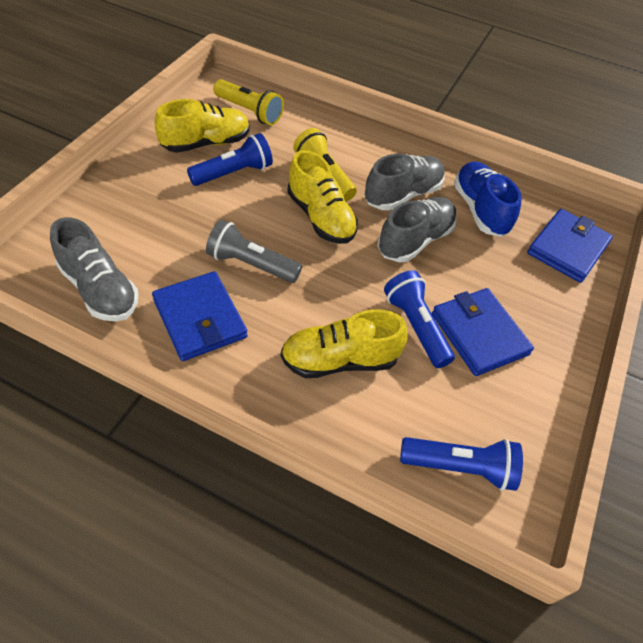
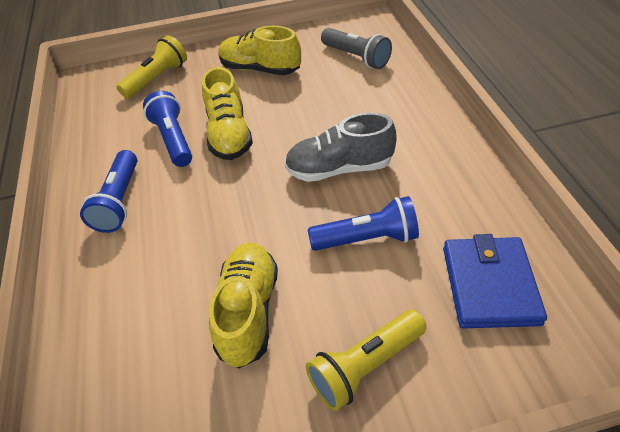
blue shoe: [454,162,522,237] = 1 -> none = 0
blue wallet: [152,271,248,361] [432,288,534,376] [527,209,613,283] = 3 -> [443,234,547,328] = 1
grey shoe: [50,217,139,322] [364,154,445,211] [378,197,457,262] = 3 -> [284,112,396,182] = 1

